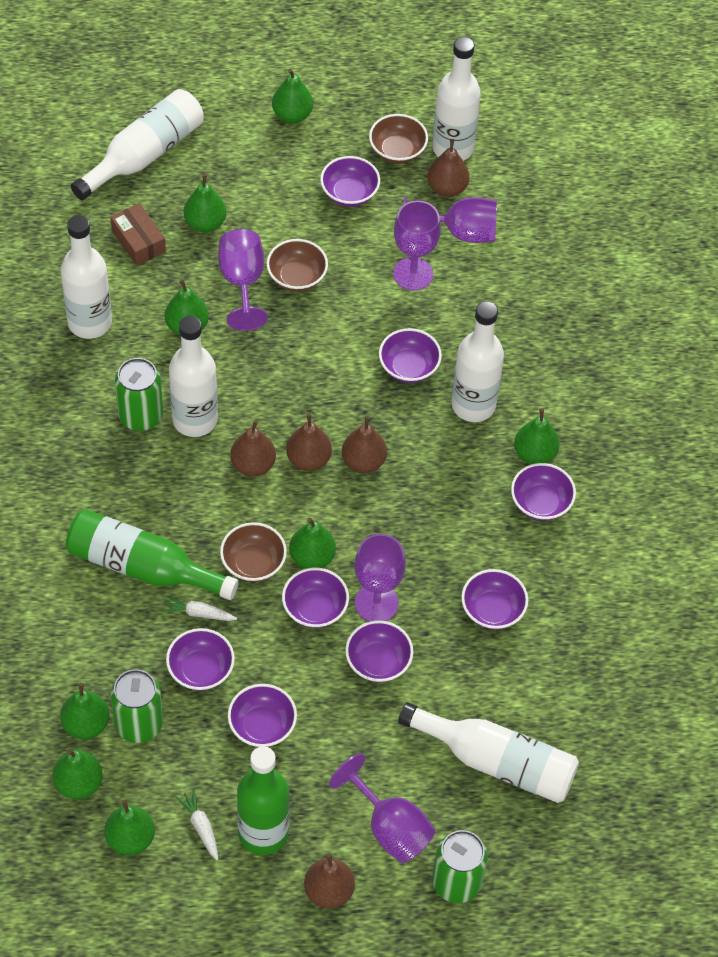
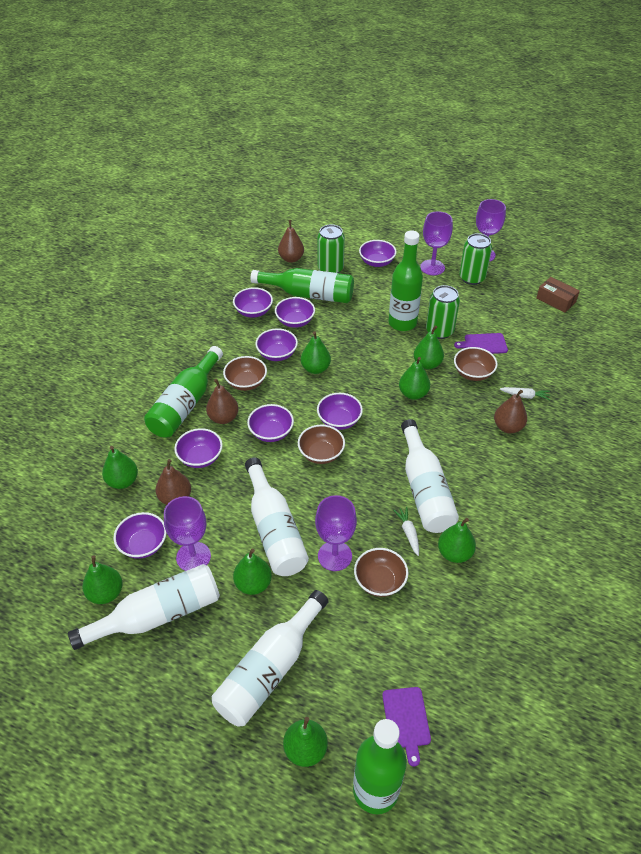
brown bowl: [220,522,287,582] [267,239,328,292] [369,114,428,164] = 3 -> [223,356,267,391] [298,424,345,464] [354,548,408,597] [454,347,498,381] = 4
brown pear: [230,420,276,477] [286,414,332,471] [304,854,355,909] [342,416,387,473] [427,139,470,197] = 5 -> [156,459,191,505] [206,379,239,424] [278,220,304,263] [494,390,527,433] = 4
green bottle: [66,509,239,600] [237,746,290,855] = 2 -> [144,346,223,437] [250,268,354,303] [353,719,407,814] [388,230,423,331] = 4
purple cutting board: none = 0 -> [382,687,431,767] [454,333,508,354] = 2
purple goblet: [218,229,268,331] [329,753,436,863] [354,534,406,622] [393,201,441,291] [404,197,497,243] = 5 -> [164,496,211,571] [315,495,357,571] [420,211,453,275] [476,199,506,262] = 4
white bottle: [61,215,112,339] [71,89,204,200] [169,316,218,437] [398,702,579,803] [432,37,481,161] [451,301,504,422] = 6 -> [68,564,220,650] [212,590,329,727] [245,457,309,576] [401,419,459,533] = 4

